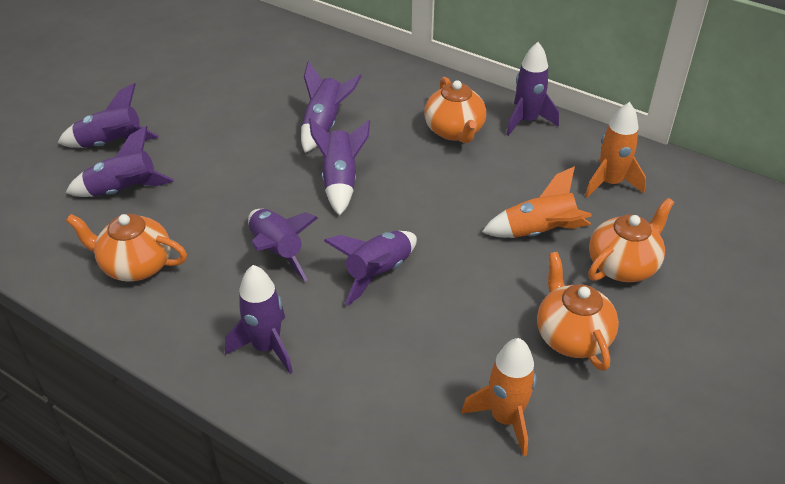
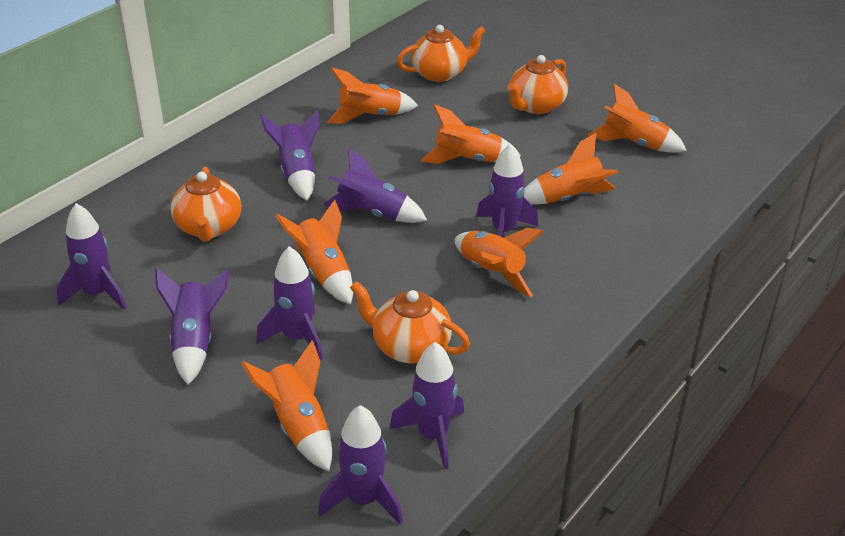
orange rocket: [461,338,536,456] [482,166,592,238] [585,102,646,197] = 3 -> [241,340,332,471] [275,200,353,305] [327,67,418,123] [421,104,521,164] [455,228,544,297] [524,133,619,205] [588,84,687,153] = 7

